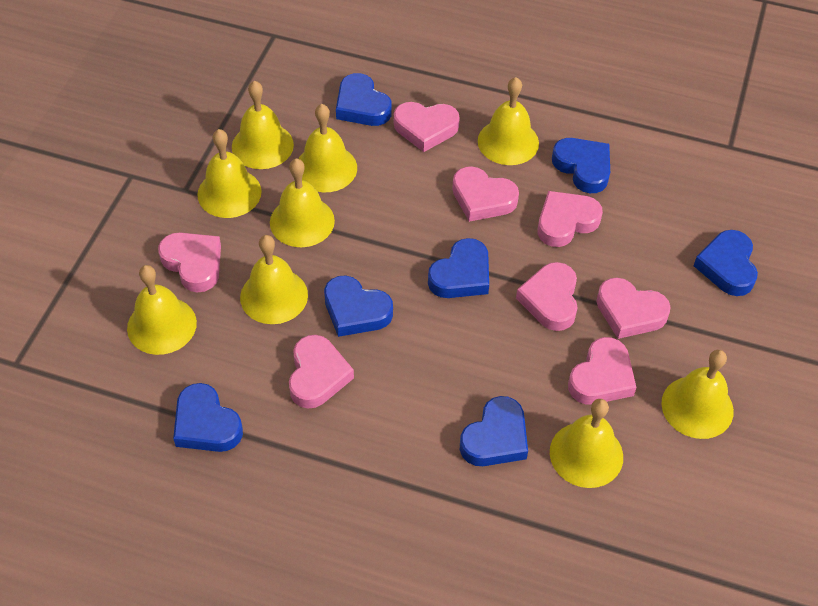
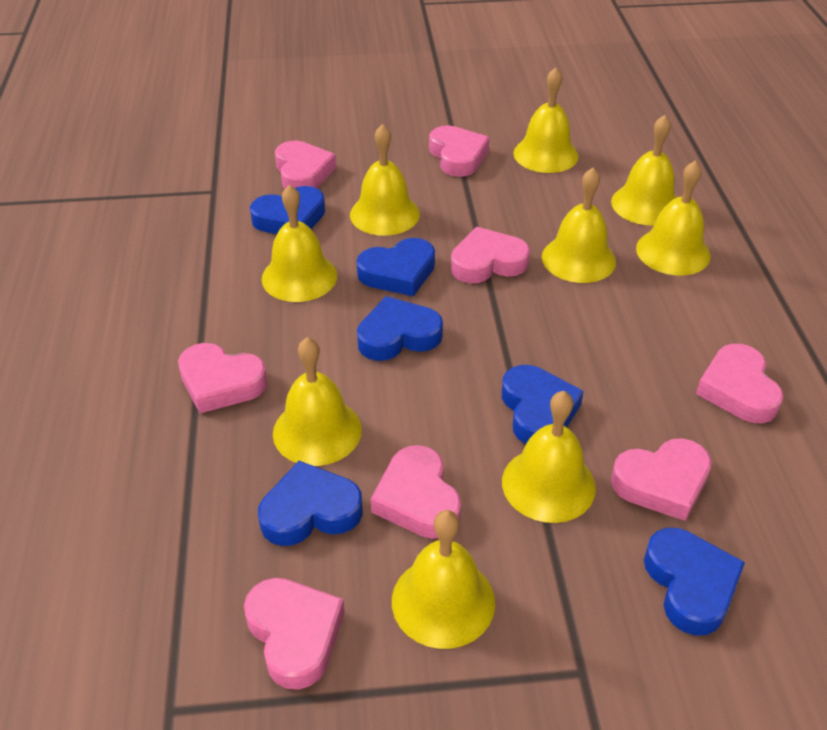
blue heart: [173,383,243,452] [324,275,393,337] [336,73,392,126] [428,238,489,298] [460,396,528,466] [552,138,610,193] [693,230,758,296] = 7 -> [250,186,325,234] [258,461,363,546] [357,238,435,296] [357,296,443,361] [502,365,584,444] [644,528,745,635] = 6

